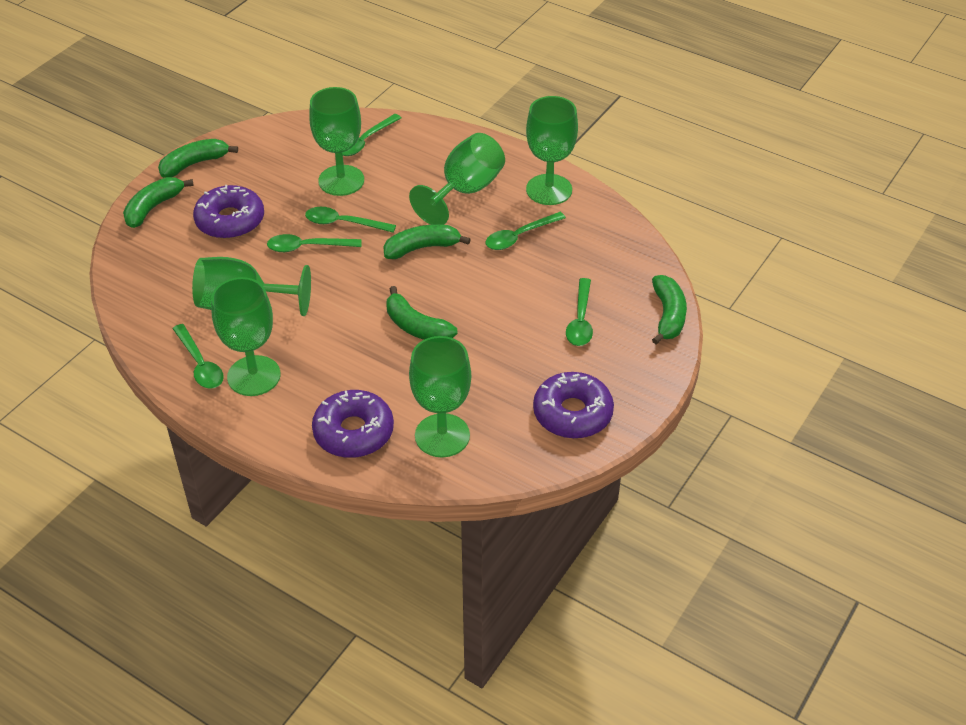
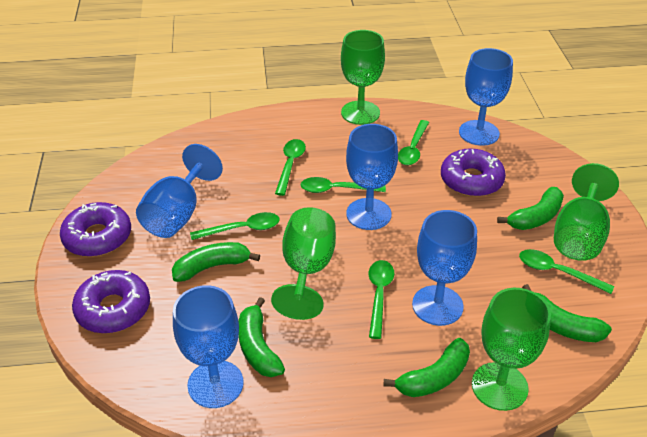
blue goblet: none = 0 -> [136,144,223,238] [173,285,244,408] [346,124,398,230] [412,210,477,326] [459,48,513,146] = 5
green goblet: [192,257,311,316] [211,277,280,396] [309,87,364,196] [409,133,505,225] [409,336,471,457] [526,96,578,205] = 6 -> [271,207,336,320] [341,30,385,125] [472,288,551,411] [554,163,619,261] = 4

